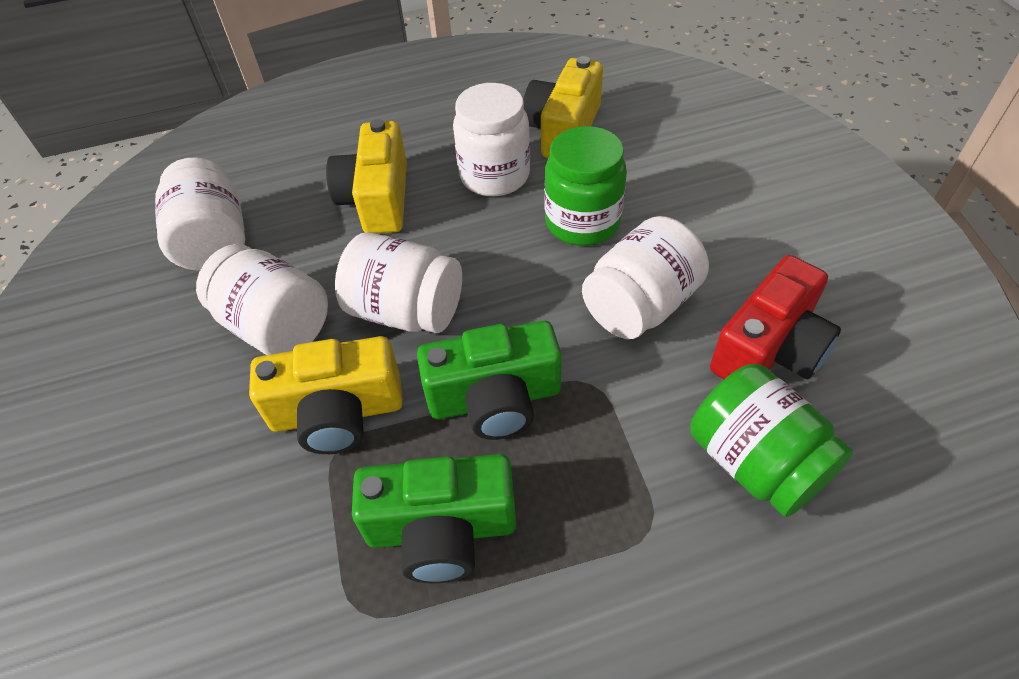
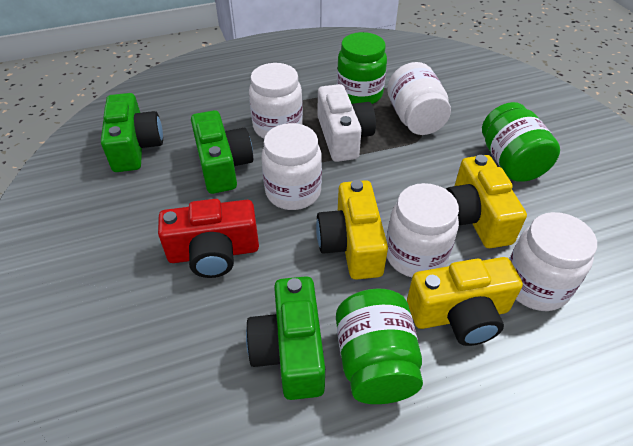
green camera: [352,454,516,583] [417,321,562,440] = 2 -> [101,93,163,172] [191,110,253,194] [246,276,325,400] = 3
green jar: [544,126,627,246] [690,364,853,517] = 2 -> [336,288,423,404] [337,32,387,104] [482,102,560,182] = 3
white camera: none = 0 -> [318,84,376,162] = 1

